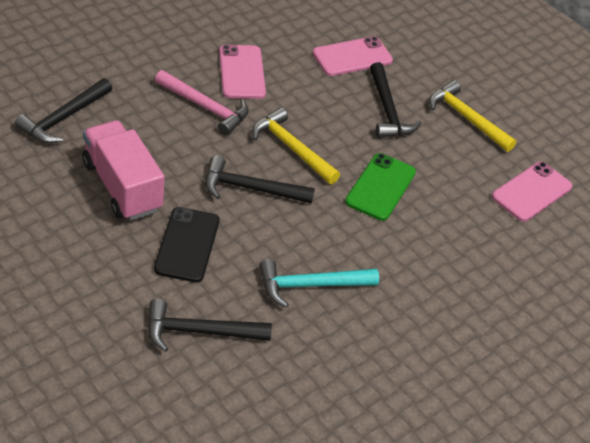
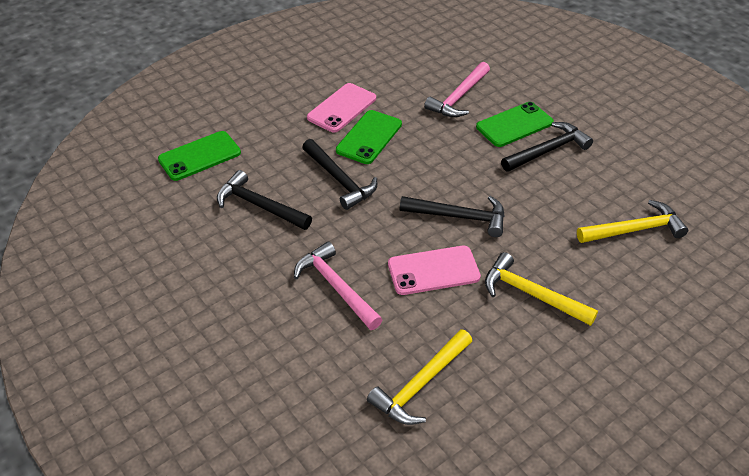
black phone: [154,207,220,282] = 1 -> none = 0
green phone: [345,153,416,221] = 1 -> [158,131,241,181] [336,110,402,164] [476,102,554,147] = 3
pink hammer: [155,70,249,136] = 1 -> [294,241,382,330] [424,62,490,117] = 2
pink phone: [219,45,266,99] [312,36,393,76] [492,162,572,222] = 3 -> [307,83,376,133] [388,246,481,295] = 2
pink truck: [82,120,165,220] = 1 -> none = 0
turquoise hammer: [259,259,379,308] = 1 -> none = 0
yellow hammer: [252,108,340,184] [429,80,516,152] = 2 -> [367,329,472,425] [485,252,598,326] [577,200,688,243] = 3

